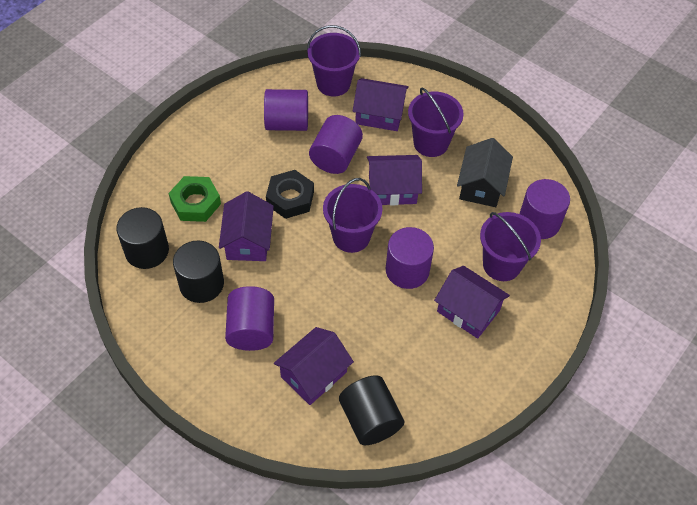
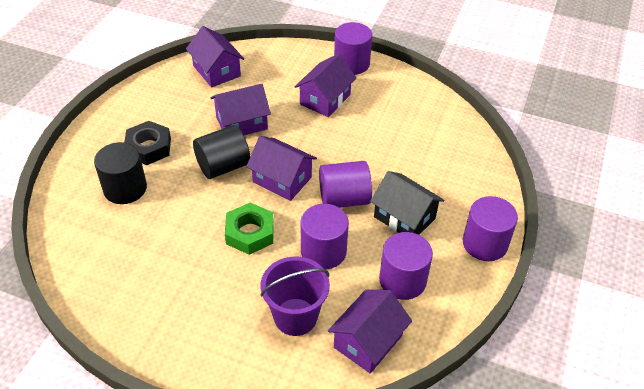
black cylinder: [117,207,169,269] [173,240,224,303] [339,375,404,445] = 3 -> [94,142,147,204] [193,125,250,179] = 2
purple bucket: [307,25,361,97] [323,178,383,253] [408,87,464,157] [480,212,541,281] = 4 -> [261,256,330,336] = 1

